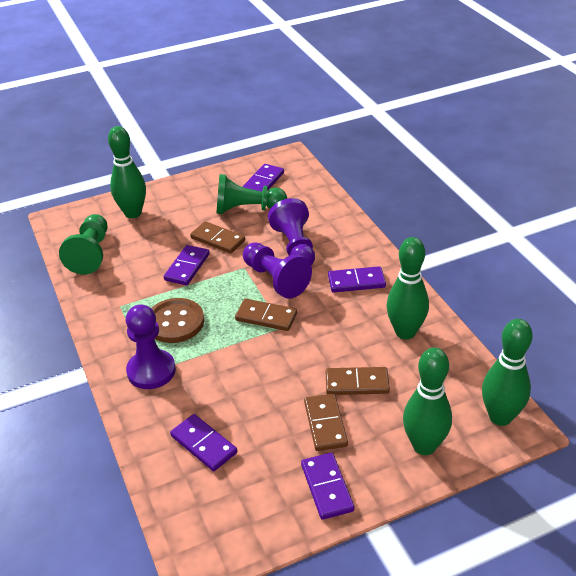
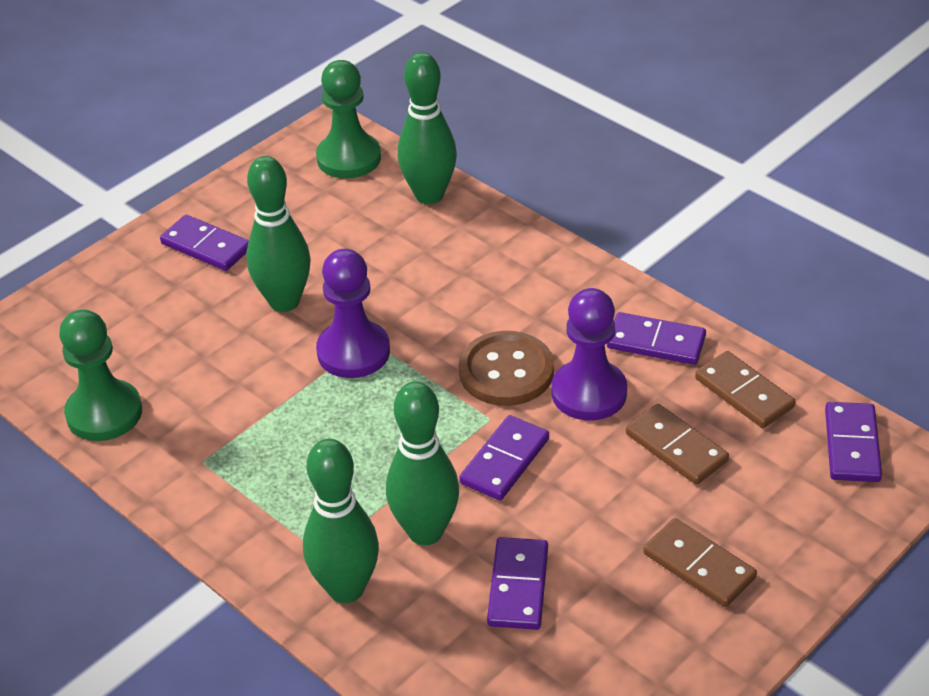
brown domino: [190,221,245,253] [235,299,297,331] [304,393,348,451] [326,367,390,395] = 4 -> [626,404,729,485] [643,518,757,607] [695,351,795,428] = 3
purple pawn: [126,304,176,389] [243,242,312,299] [268,198,315,266] = 3 -> [316,249,390,378] [552,288,627,420] = 2

